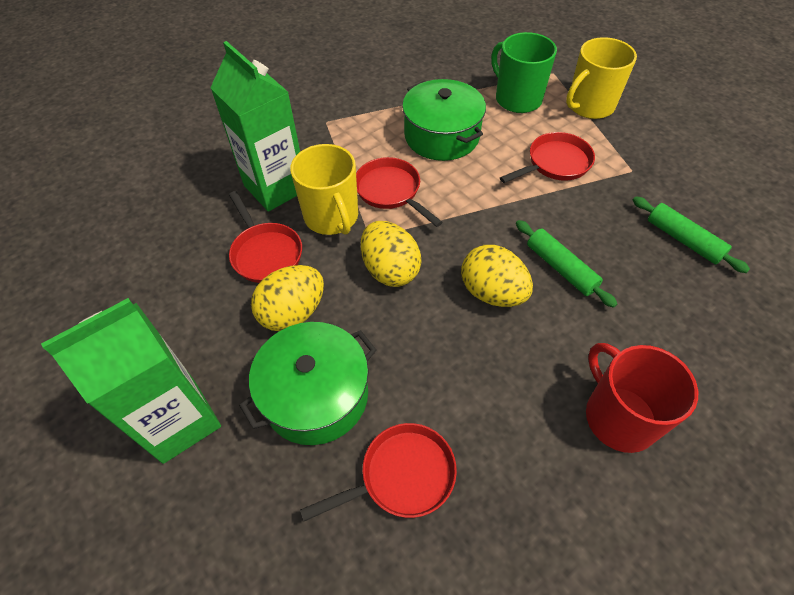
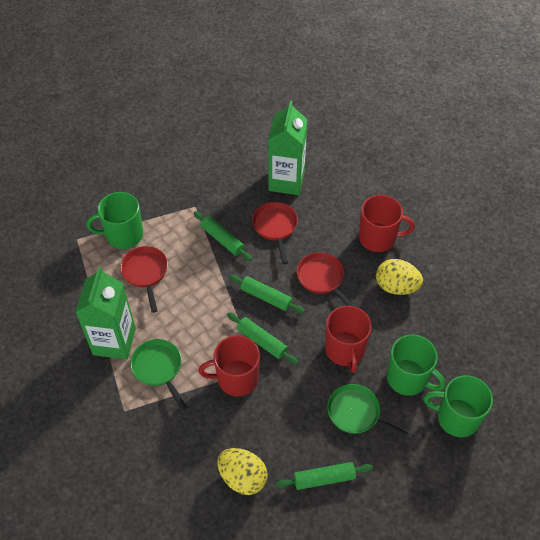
green mug: [491,32,557,113] = 1 -> [87,192,143,249] [387,335,446,396] [424,375,493,437] = 3
green pan: none = 0 -> [130,339,187,411] [327,384,413,440] = 2
green pot: [239,322,376,445] [402,79,486,161] = 2 -> none = 0
green rolling pin: [516,220,617,308] [633,196,750,273] = 2 -> [194,211,252,261] [227,312,298,364] [229,274,305,313] [276,462,373,490] = 4
red mug: [586,343,698,453] = 1 -> [198,335,260,396] [325,306,372,373] [359,195,415,252] = 3
red pan: [229,191,302,283] [300,423,457,521] [356,157,443,227] [500,132,595,183] = 4 -> [120,246,168,313] [252,202,298,264] [297,252,355,307] = 3
yellow egg: [251,265,324,331] [361,221,421,287] [461,245,533,307] = 3 -> [217,448,268,495] [376,259,423,295] = 2
yellow mug: [290,144,358,235] [566,37,637,119] = 2 -> none = 0

